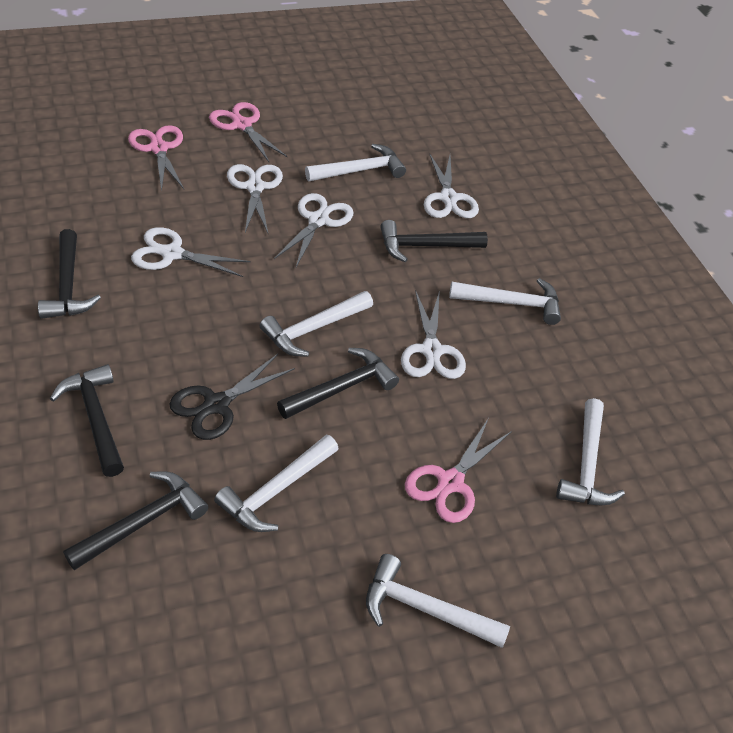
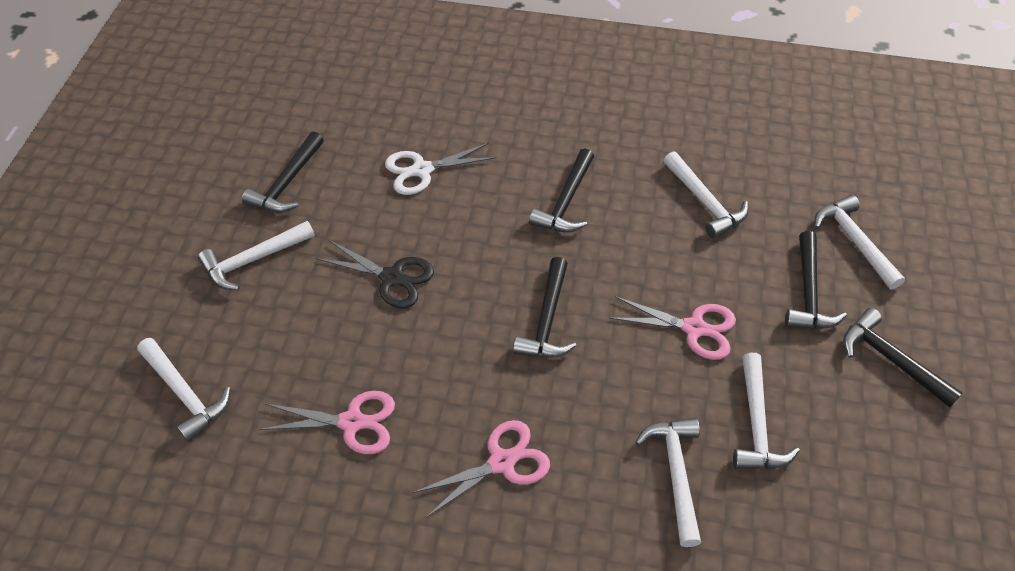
white scissors: [131,227,251,277] [227,164,283,233] [274,193,354,267] [401,290,466,379] [424,153,479,218] = 5 -> [385,143,497,195] = 1

